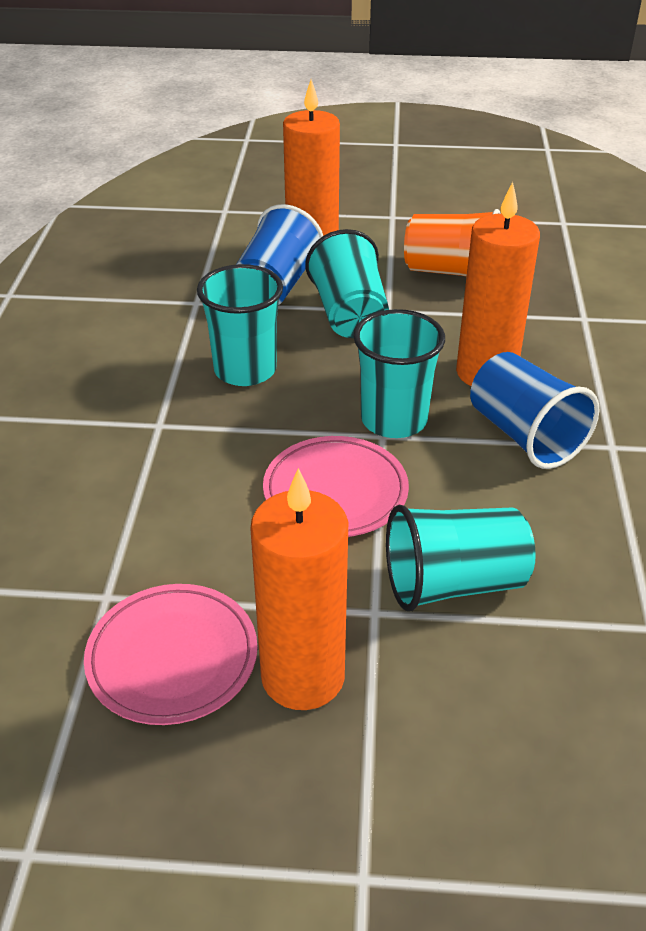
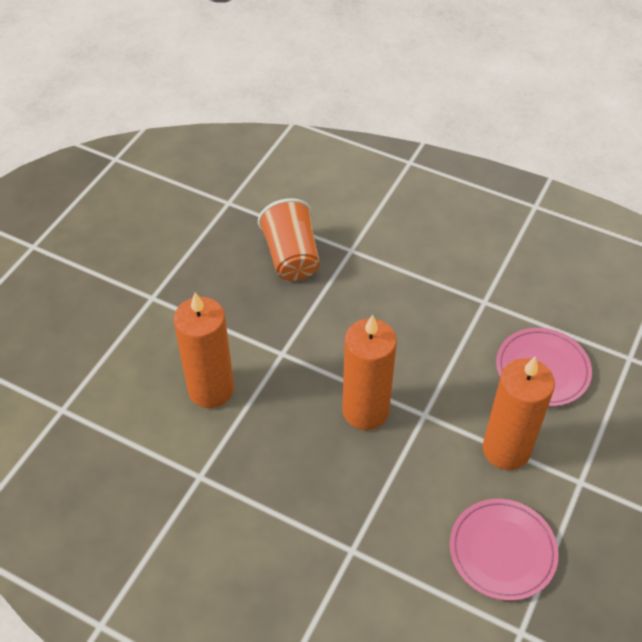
blue cup: [236,204,323,305] [470,352,599,469] = 2 -> none = 0
turquoise cup: [197,264,283,386] [305,229,389,338] [353,309,445,438] [386,505,536,611] = 4 -> none = 0

